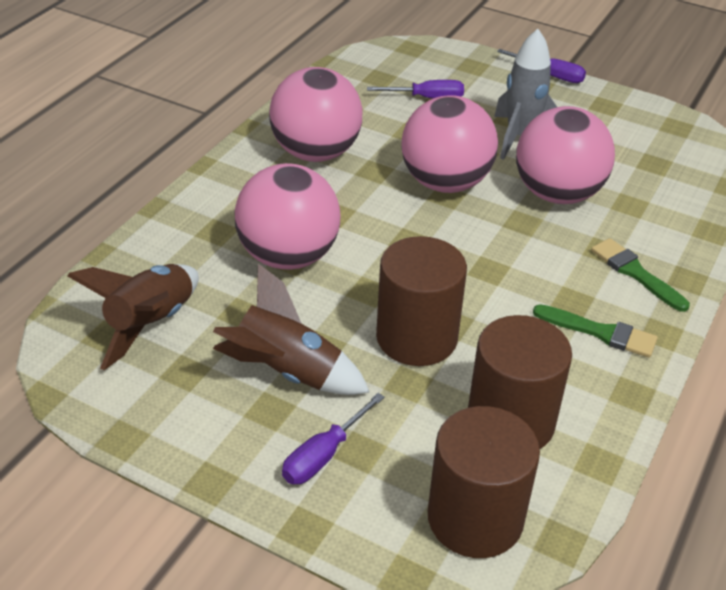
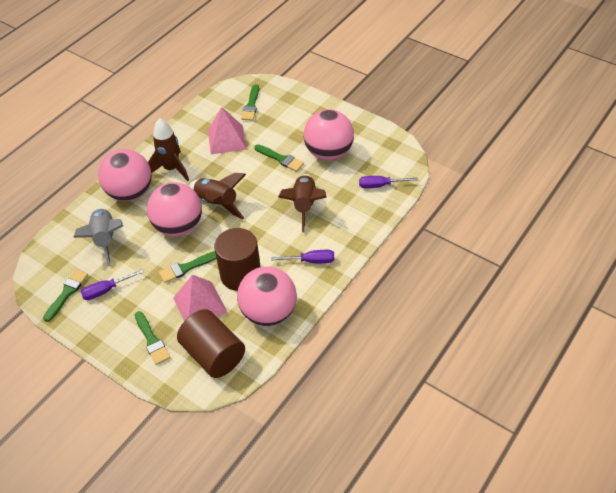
brown cylinder: [376,236,467,366] [428,406,540,558] [468,315,572,449] = 3 -> [177,309,245,378] [214,228,261,291] = 2
brown rocket: [67,264,199,370] [213,264,369,395] = 2 -> [148,118,189,181] [189,173,246,219] [278,174,327,232] = 3
green brush: [533,304,658,358] [591,238,690,312] = 2 -> [43,269,88,322] [135,311,170,365] [159,251,216,283] [241,84,259,121] [254,144,304,172] = 5
pink pyramid: none = 0 -> [173,275,228,321] [208,107,246,154] = 2

